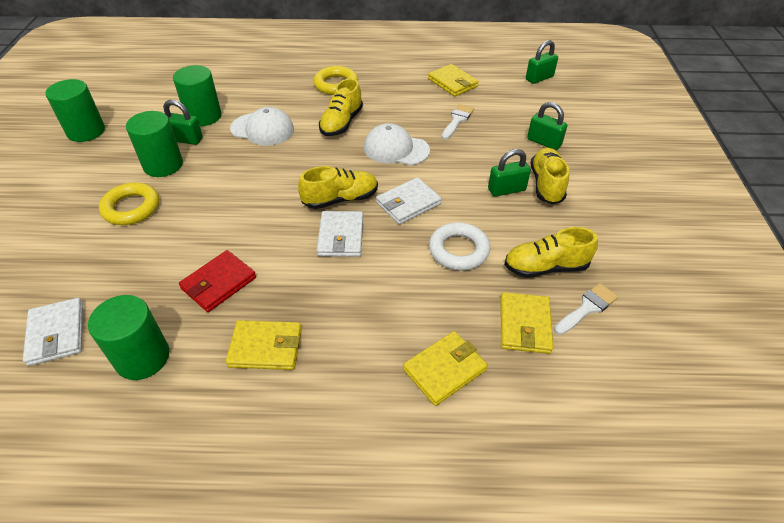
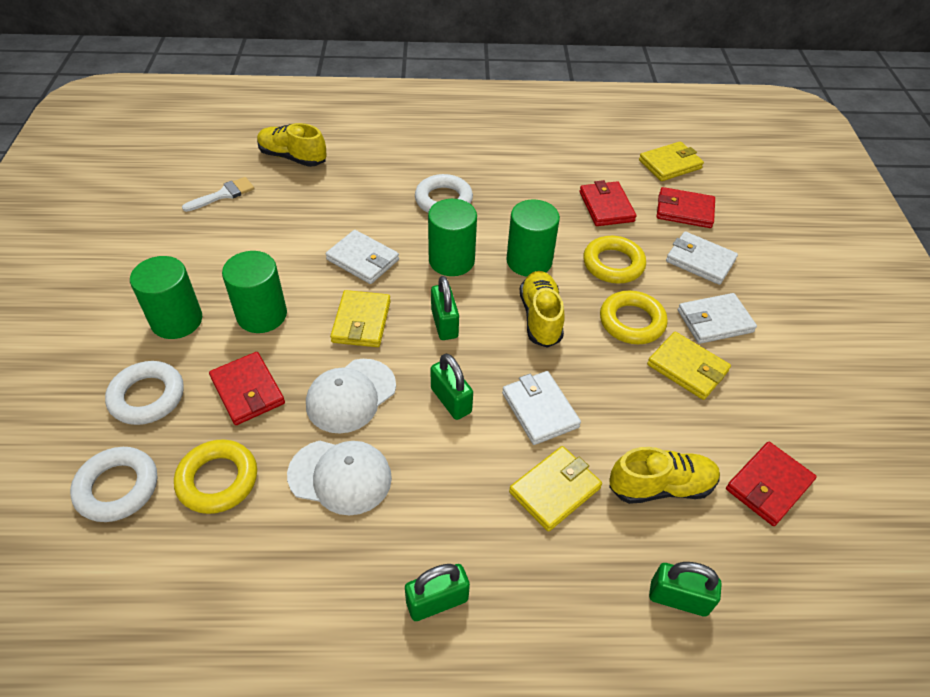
red wallet: [179,250,256,312] = 1 -> [209,352,285,425] [580,180,636,226] [656,187,715,228] [726,442,817,526] = 4
white brush: [442,104,474,139] [554,283,618,335] = 2 -> [182,177,255,212] = 1
white ring: [429,222,490,271] = 1 -> [70,447,157,522] [105,361,184,425] [415,174,473,213] = 3
white wallet: [23,298,83,366] [317,211,363,257] [376,177,441,225] = 3 -> [326,230,399,284] [502,371,581,445] [666,231,738,285] [678,293,757,344] = 4
yellow ring: [99,182,159,225] [313,66,358,95] = 2 -> [174,439,257,514] [583,236,646,283] [600,291,668,344] = 3
yellow shoe: [298,166,378,209] [319,78,363,136] [504,227,598,278] [530,148,569,205] = 4 -> [257,123,327,167] [520,271,565,348] [609,447,720,504] = 3

